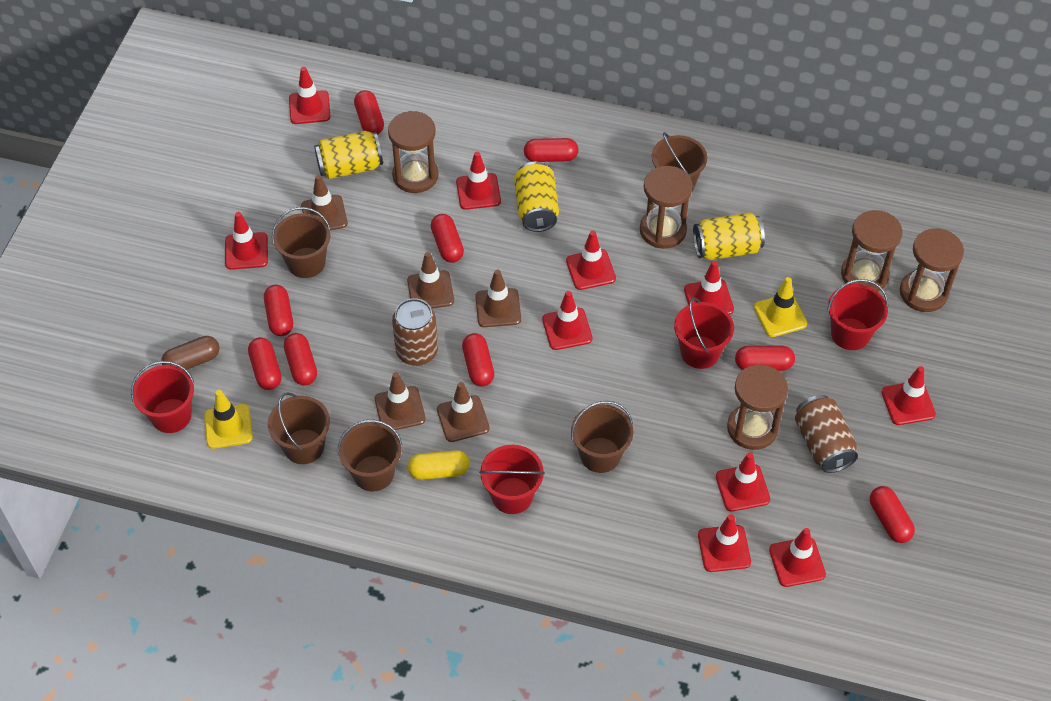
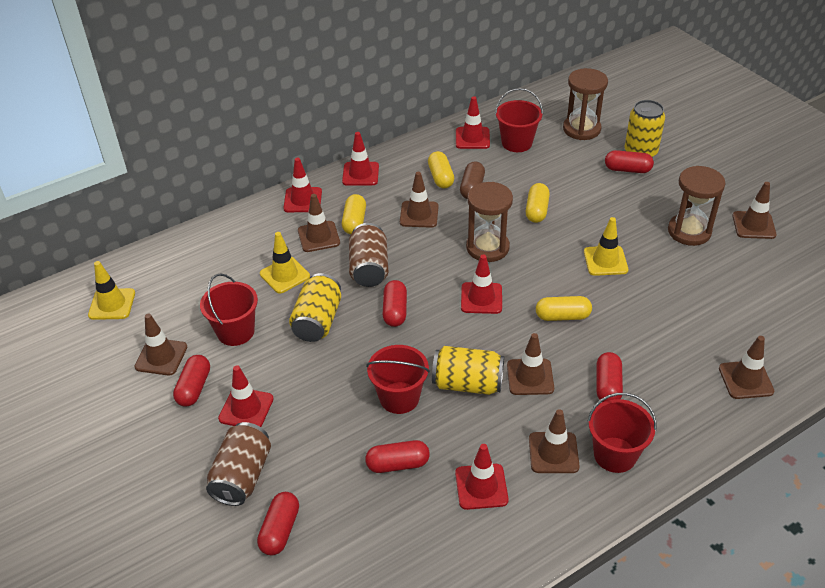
brown bucket: [268,392,330,464] [272,207,331,278] [338,420,402,492] [571,401,633,473] [652,132,707,191] = 5 -> none = 0
brown hourglass: [388,111,439,193] [640,166,693,249] [727,364,788,450] [841,210,903,292] [900,228,964,312] = 5 -> [466,182,513,262] [563,68,608,140] [668,166,726,246] = 3
brown traffic cone: [301,175,348,230] [375,372,426,430] [407,252,454,308] [437,382,490,442] [475,270,521,327] = 5 -> [134,314,187,376] [298,194,340,252] [400,172,439,228] [507,333,554,395] [529,409,580,473] [719,336,774,399] [732,182,777,239] = 7
red capsule: [248,337,282,390] [264,285,293,336] [284,333,317,386] [354,90,384,135] [431,214,464,263] [462,333,495,387] [524,138,579,162] [735,346,795,371] [870,486,915,543] = 9 -> [173,355,210,407] [257,492,299,556] [365,440,430,473] [383,280,407,327] [596,352,623,402] [605,150,654,173] = 6
red traffic cone: [225,212,268,270] [289,67,330,124] [456,152,501,210] [542,291,592,350] [566,231,616,290] [684,261,734,315] [698,514,751,572] [716,452,770,512] [769,528,826,587] [882,366,936,425] = 10 -> [218,365,274,427] [283,158,322,212] [342,132,379,186] [455,444,509,510] [456,96,490,149] [461,254,502,314] = 6
yellow capsule: [407,450,470,480] = 1 -> [342,194,366,234] [428,151,454,188] [526,183,550,223] [536,296,592,321] = 4
yellow traffic cone: [204,390,253,449] [754,277,807,337] = 2 -> [88,261,135,320] [260,232,310,294] [584,217,628,276] = 3

